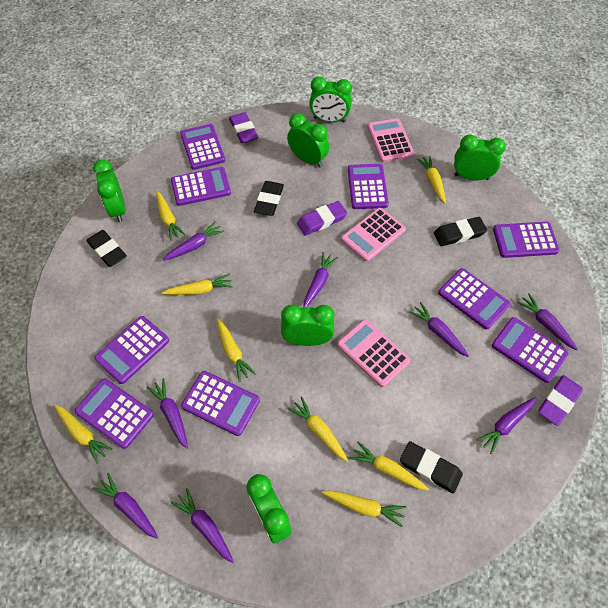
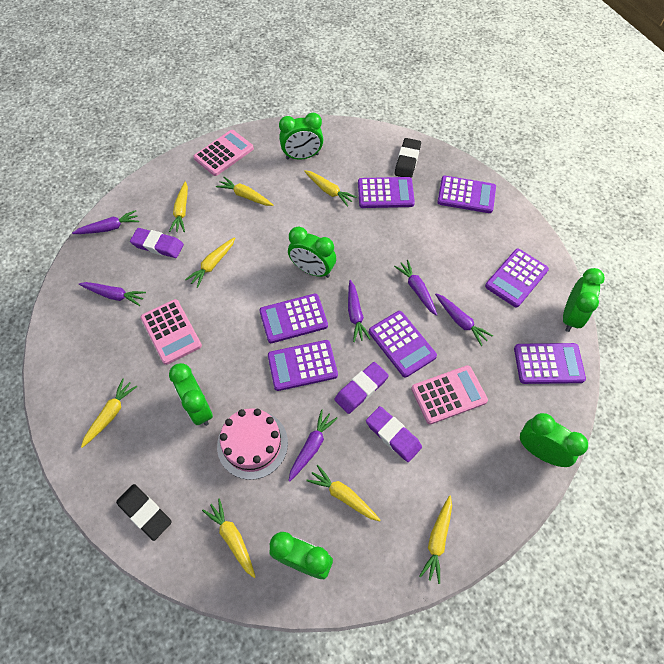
black eraser: [86,230,127,267] [254,181,284,216] [400,441,463,493] [434,217,487,246] = 4 -> [116,484,172,541] [395,138,421,178] = 2
pink cake: none = 0 -> [217,408,288,480] = 1
purple calculator: [75,378,154,449] [94,316,169,384] [171,167,231,206] [180,124,225,170] [181,371,260,436] [348,164,389,209] [438,268,510,329] [492,317,569,383] [493,222,559,258] = 9 -> [259,293,328,343] [268,340,338,391] [358,177,415,208] [369,311,437,377] [437,176,496,213] [485,249,549,308] [514,343,586,384] = 7
purple carrot: [93,473,158,539] [147,378,188,449] [163,221,224,261] [171,488,234,563] [304,252,338,307] [409,302,469,357] [476,397,536,454] [517,293,578,350] = 8 -> [72,210,139,234] [79,282,146,306] [289,409,338,482] [348,280,371,342] [394,260,437,316] [435,293,493,346] = 6

